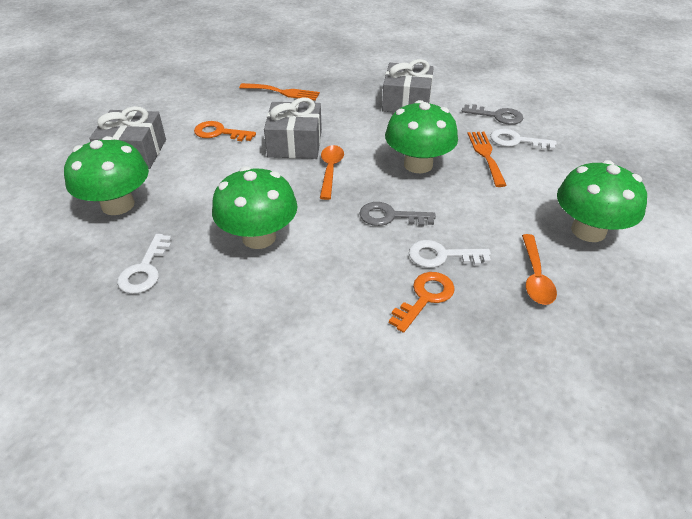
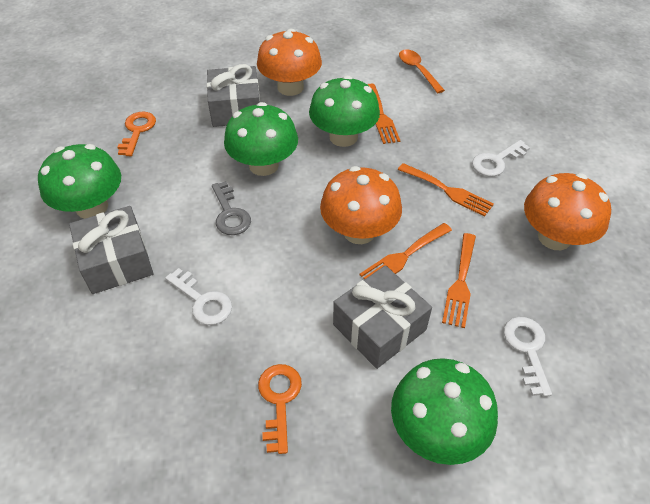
grey key: [360,202,436,226] [462,104,523,125] = 2 -> [212,181,251,235] = 1
orange fork: [239,83,320,101] [467,132,507,187] = 2 -> [359,223,452,280] [367,83,400,144] [398,163,494,217] [442,233,476,328] = 4
orange mushroom: none = 0 -> [257,29,322,96] [320,166,402,244] [524,173,611,250] = 3
orange spoon: [320,145,344,200] [522,234,557,305] = 2 -> [399,49,445,93] = 1

